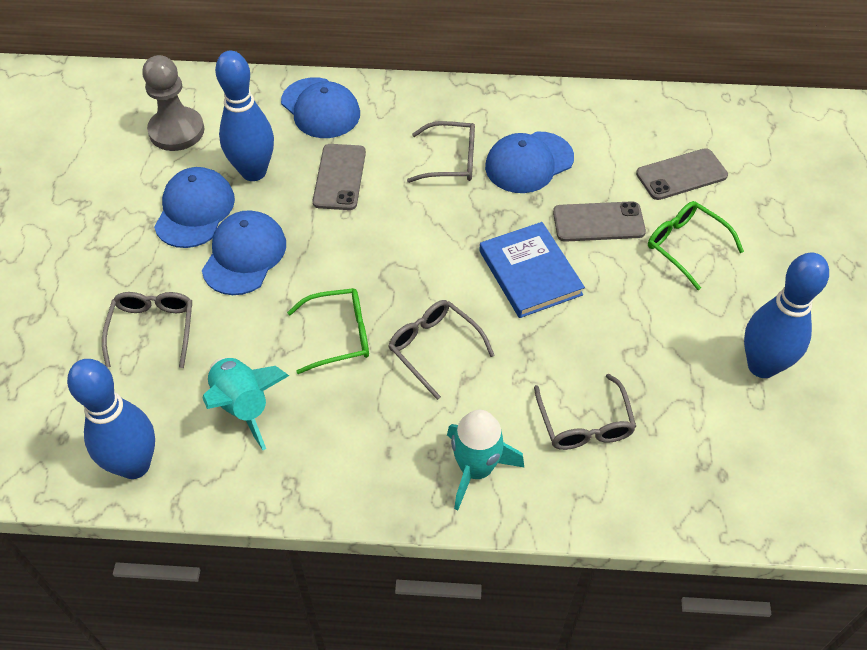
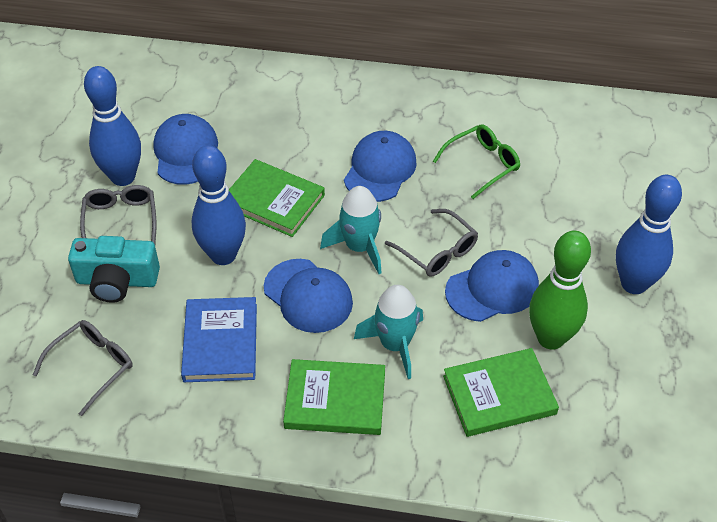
green book: none = 0 -> [229,159,325,237] [283,359,385,435] [443,348,559,437] = 3
green bowling pin: none = 0 -> [529,230,591,350] = 1
green glasses: [287,288,369,374] [648,201,744,290] = 2 -> [433,124,520,199] = 1
grey glasses: [102,292,192,368] [388,300,495,400] [407,121,475,183] [534,374,636,450] = 4 -> [33,320,133,416] [80,185,156,244] [385,209,478,277] = 3
grey pawn: [142,55,204,151] = 1 -> none = 0
grey phone: [313,144,366,210] [553,201,646,242] [636,148,728,200] = 3 -> none = 0
turquoise camera: none = 0 -> [68,236,160,303] = 1

